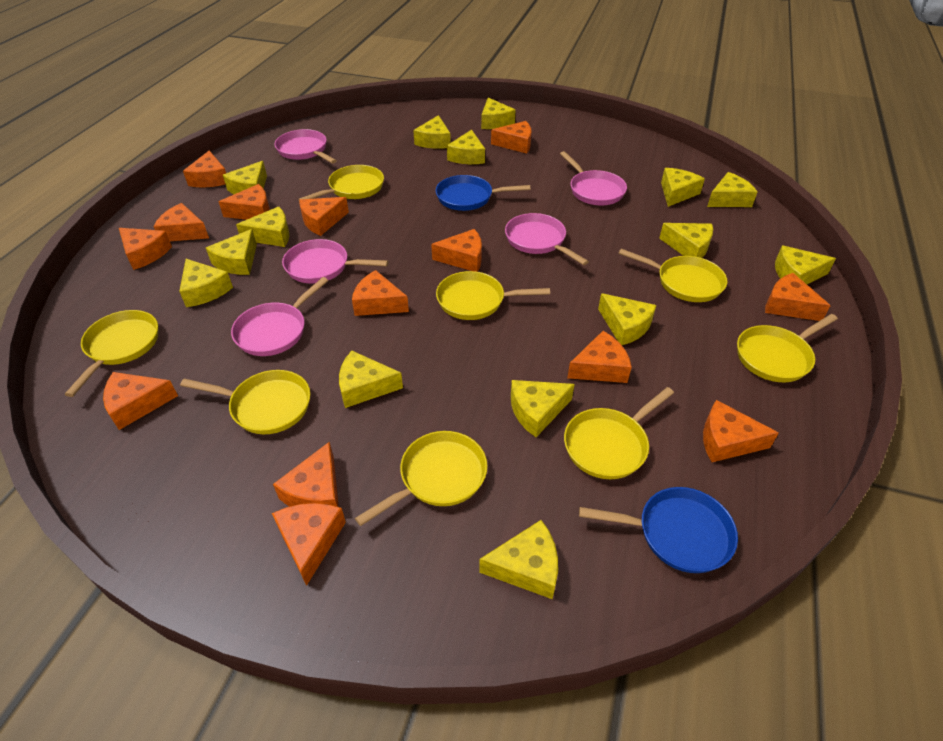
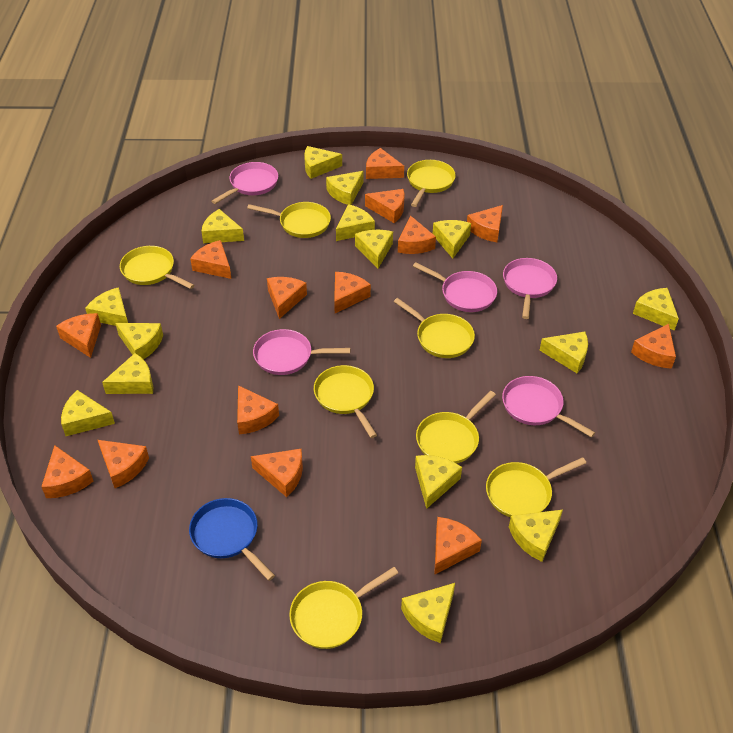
blue pan: [436,175,530,211] [579,487,738,573] = 2 -> [189,498,275,581] = 1

